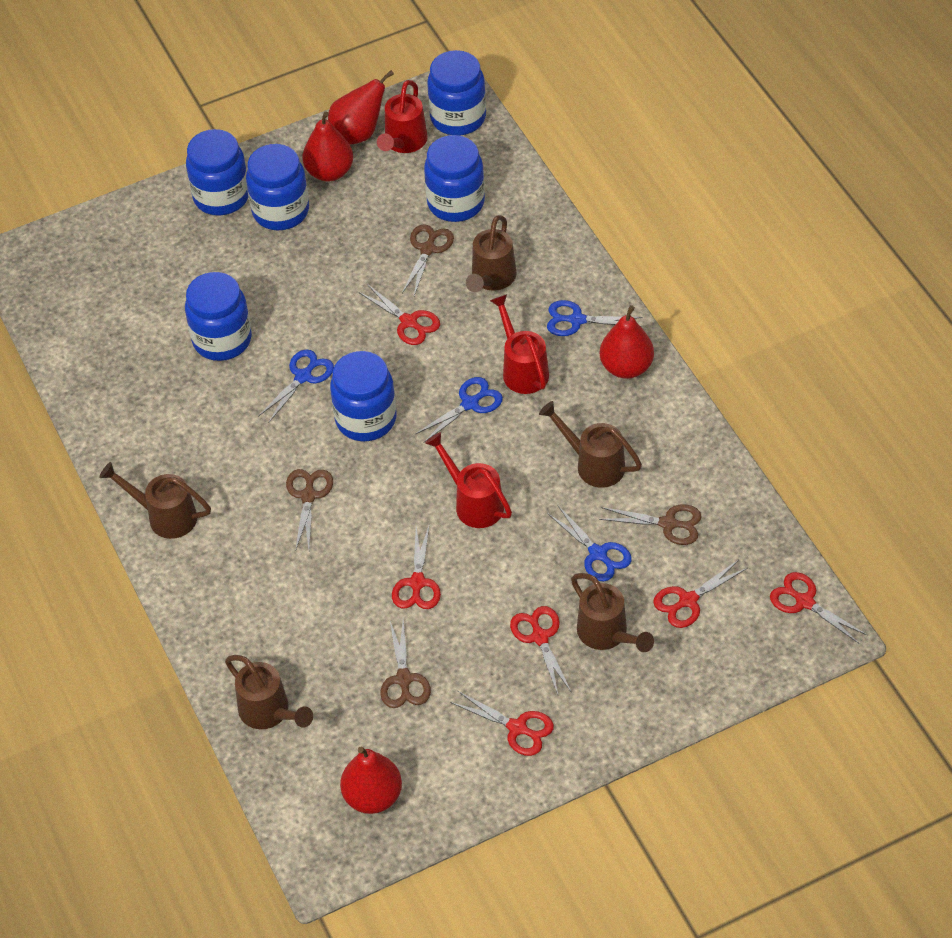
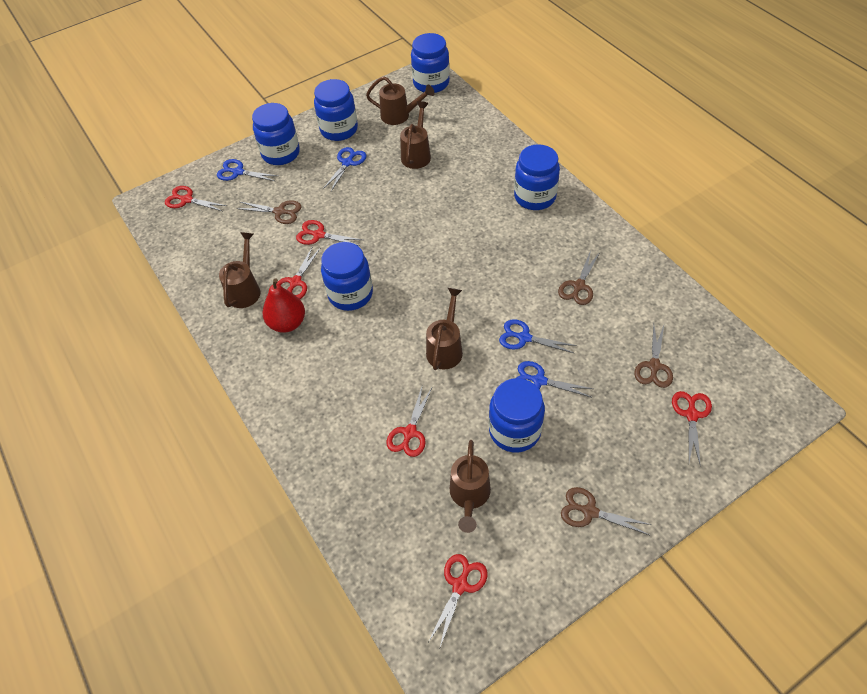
red pear: [302,111,353,181] [328,70,394,144] [340,747,402,814] [600,305,654,379] = 4 -> [263,278,305,333] = 1
red watering can: [377,80,428,153] [425,432,512,528] [490,294,549,394] = 3 -> none = 0

